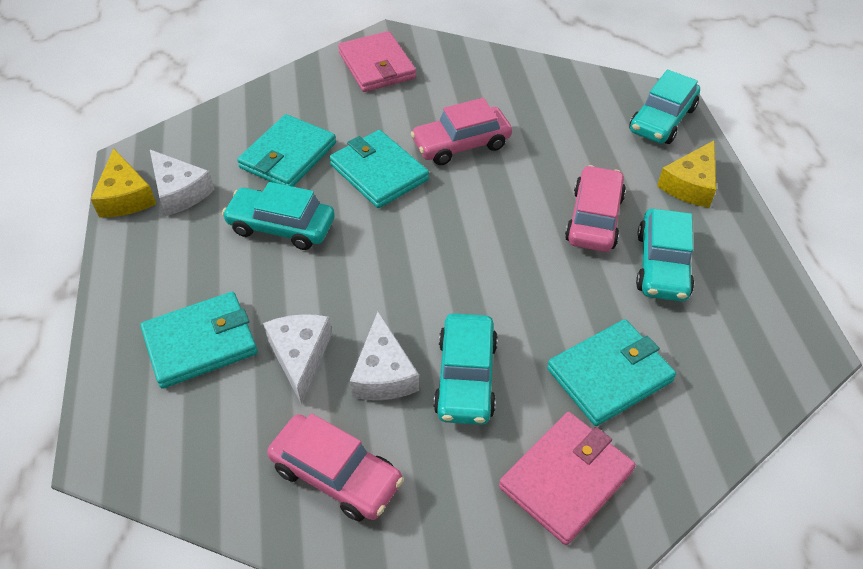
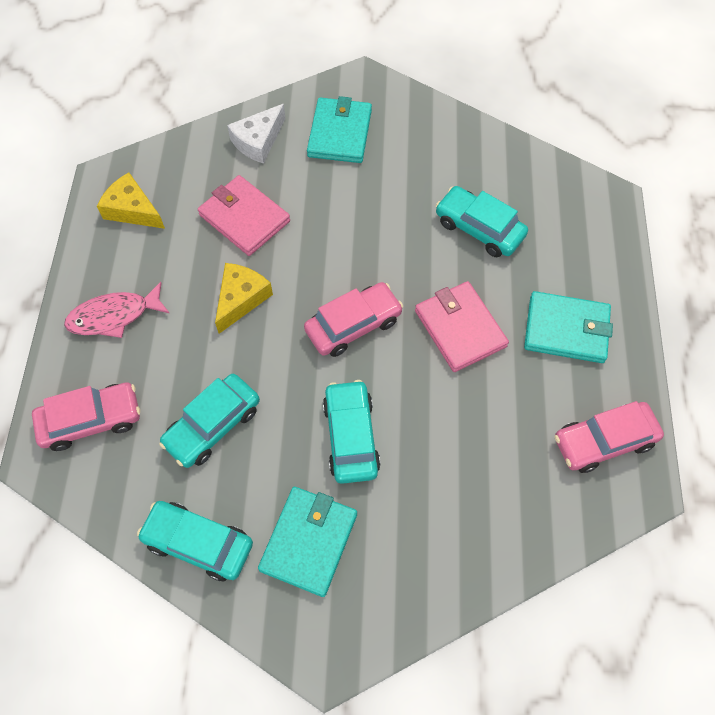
pink fish: none = 0 -> [64,282,169,338] = 1
turquoise wallet: [140,292,258,389] [237,114,336,187] [329,130,429,208] [547,319,676,426] = 4 -> [258,487,357,597] [307,96,372,163] [524,291,613,363] = 3
white cheese: [150,150,215,216] [263,314,332,404] [350,312,419,400] = 3 -> [227,104,285,164] = 1

